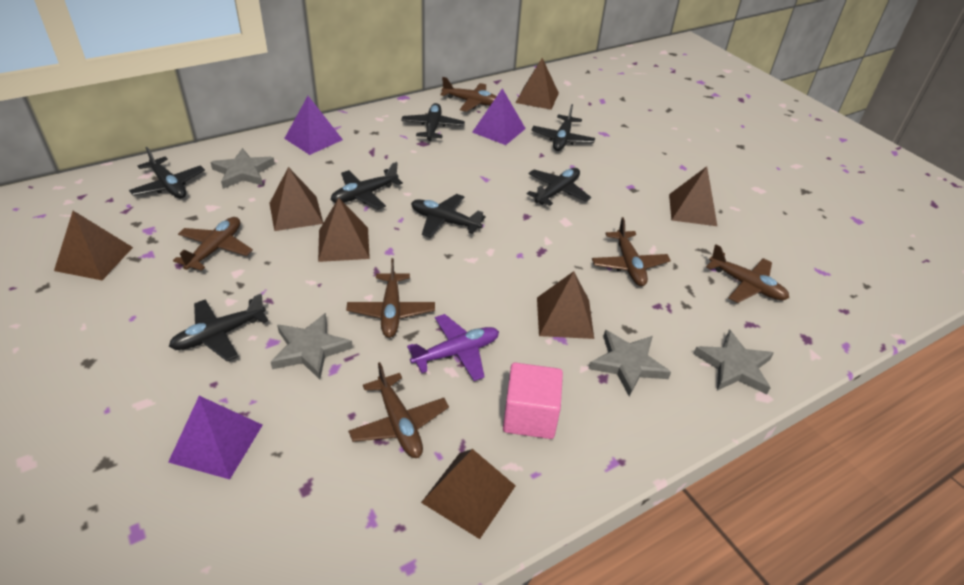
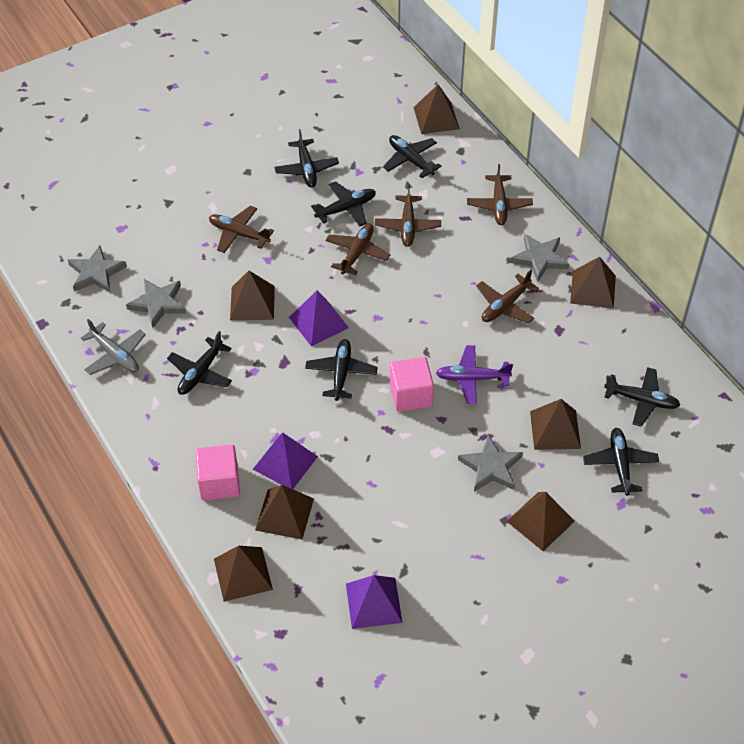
brown plane: [173,217,253,271] [346,258,435,338] [348,362,449,458] [440,77,497,112] [592,217,671,286] [706,244,789,303] = 6 -> [209,206,274,253] [325,223,390,275] [375,184,441,247] [467,164,533,225] [476,270,539,324] = 5
grey plane: none = 0 -> [81,319,146,375] = 1
pink cube: [503,363,563,439] = 1 -> [195,444,240,500] [390,357,434,412] = 2

